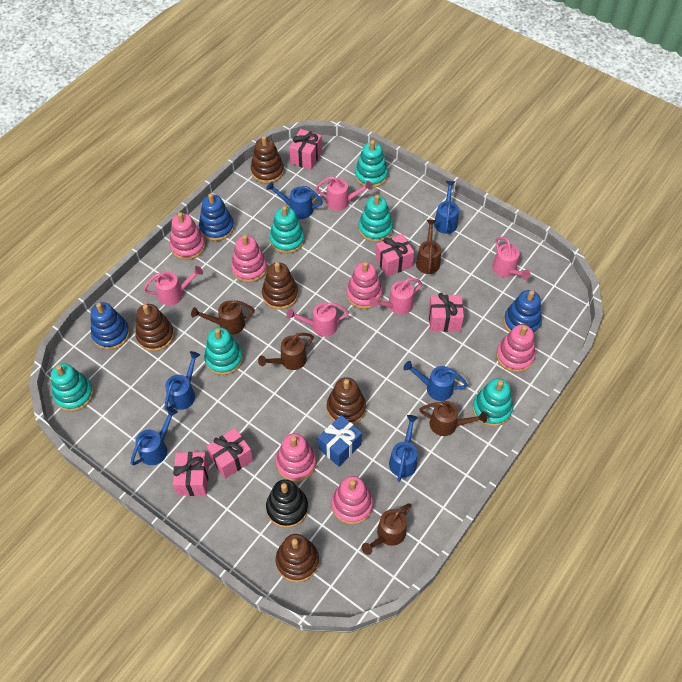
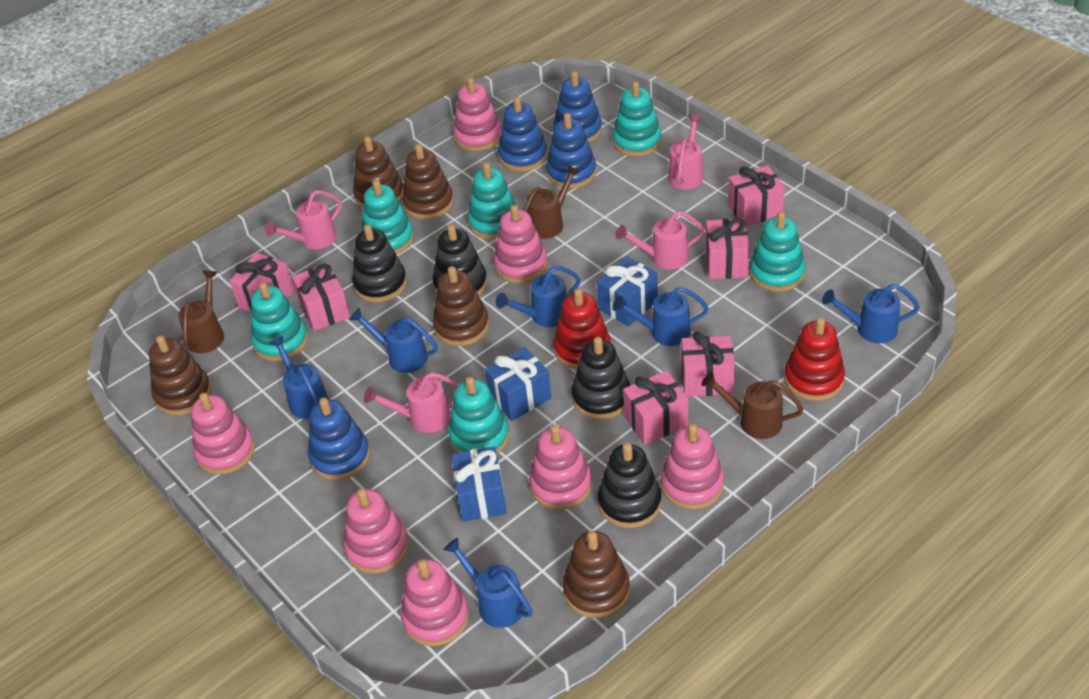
black stacking toy: [266,479,308,528] = 1 -> [352,224,407,303] [433,224,487,296] [572,337,630,419] [598,443,661,528] = 4
blue gift: [318,415,362,467] = 1 -> [452,447,507,522] [485,347,551,421] [597,257,658,327] = 3
blue stacking toy: [91,302,130,350] [199,193,234,241] [504,290,542,334] = 3 -> [308,398,370,480] [498,97,547,171] [546,113,596,189] [553,71,602,143] = 4
brown watering can: [191,300,255,335] [258,333,314,370] [361,503,412,555] [416,220,441,274] [419,401,487,436] = 5 -> [178,270,224,353] [524,165,580,239] [702,372,803,439] = 3
pink gift: [173,452,209,496] [206,428,253,479] [289,129,322,170] [375,234,414,277] [429,293,464,332] = 5 -> [229,253,294,312] [292,263,350,331] [623,370,688,445] [681,332,735,397] [706,218,749,279] [728,165,785,226] = 6
pink stacking toy: [169,212,206,260] [231,235,267,283] [276,433,317,482] [331,476,373,525] [346,262,383,309] [496,324,535,372] = 6 -> [191,393,255,475] [344,488,409,574] [401,559,469,646] [453,77,501,151] [493,205,547,283] [529,425,592,510] [660,424,724,509] = 7
pink watering can: [143,266,203,306] [286,302,349,337] [315,176,373,211] [370,278,422,315] [492,237,531,280] = 5 -> [265,190,342,249] [364,372,459,433] [615,211,705,269] [668,114,703,190] = 4
red stacking toy: none = 0 -> [553,288,611,370] [784,317,845,401] = 2

